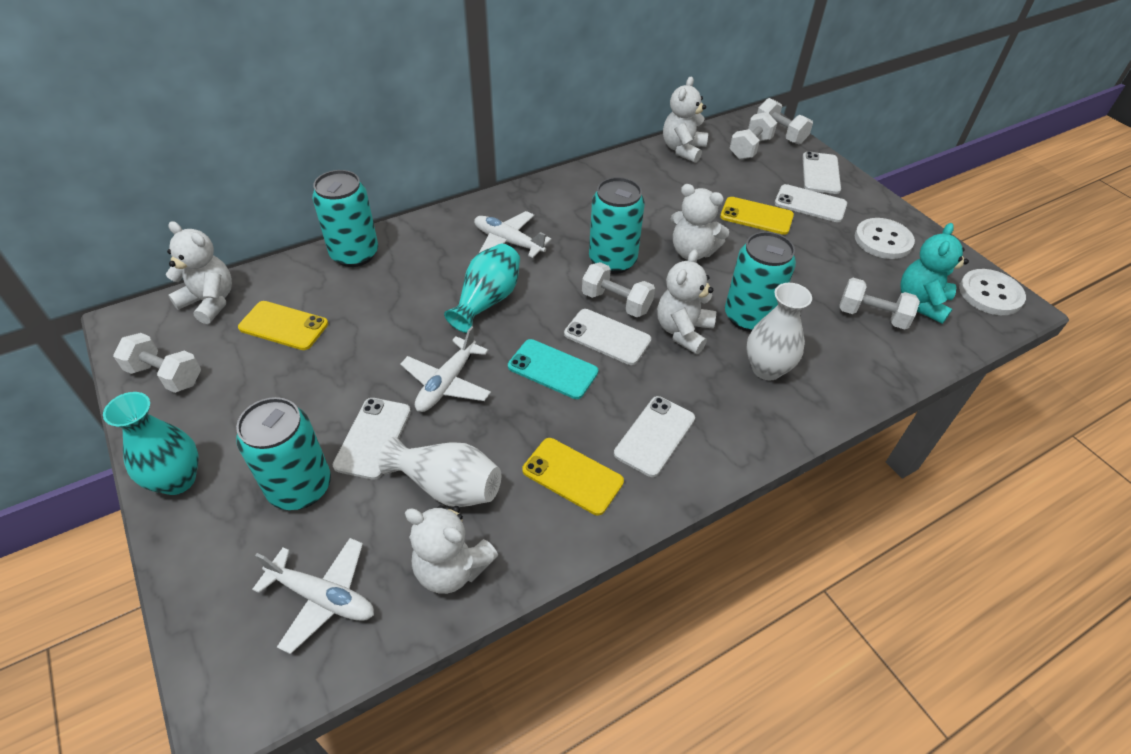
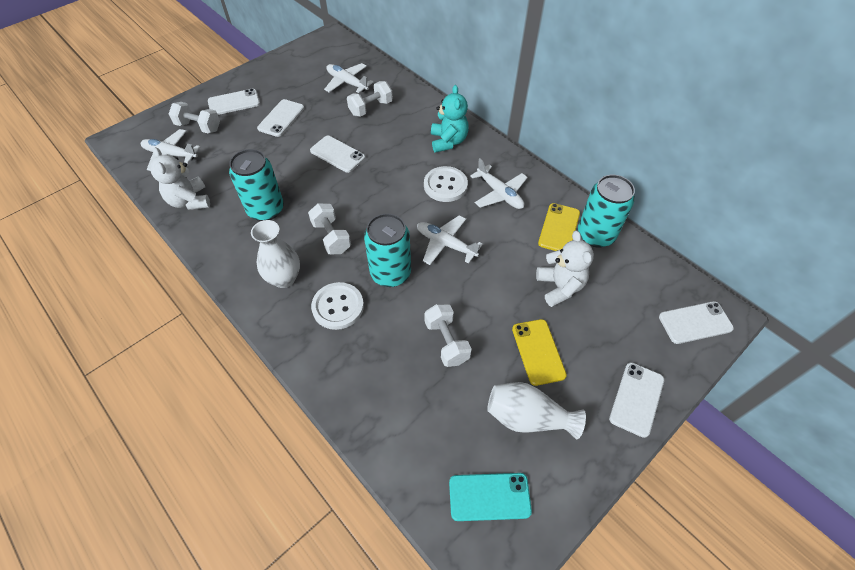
turquoise can: [236,397,331,510] [312,170,378,267] [589,177,645,274] [725,232,796,332] = 4 -> [229,149,284,221] [364,213,411,287] [578,175,635,247] = 3
turquoise vase: [103,392,199,495] [444,244,520,333] = 2 -> none = 0
white dumbbell: [113,333,201,393] [582,262,655,317] [729,112,777,160] [757,98,813,145] [840,278,920,329] = 5 -> [169,102,220,133] [308,203,351,254] [347,81,393,117] [424,304,472,367] = 4
white plane: [252,538,374,654] [400,326,491,412] [474,211,551,258] = 3 -> [141,129,201,171] [324,63,374,93] [417,215,483,265] [470,158,528,209] = 4
white teddy bear: [166,221,232,324] [405,505,498,594] [657,249,716,354] [663,77,708,163] [671,184,729,260] = 5 -> [150,147,210,210] [536,231,594,307] = 2
yellow phone: [238,301,328,350] [522,438,624,515] [720,197,794,235] = 3 -> [512,319,567,386] [538,203,580,251] = 2

